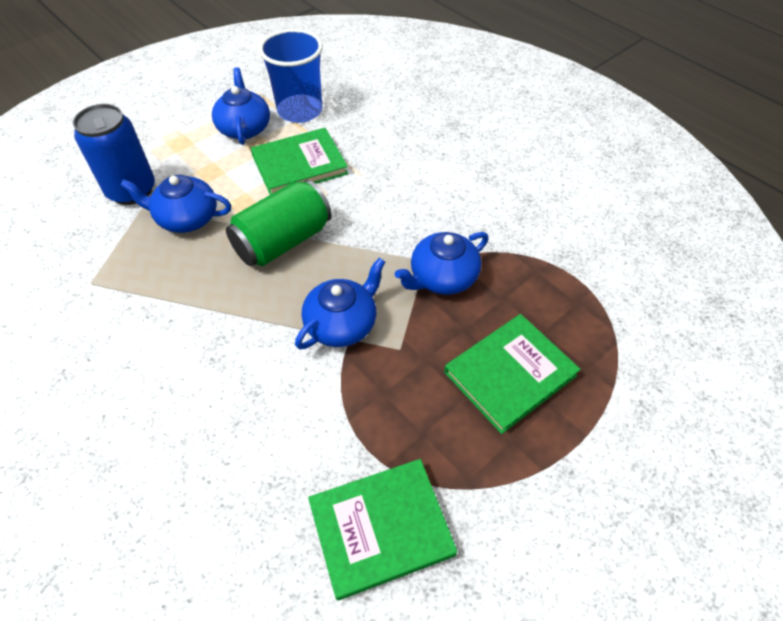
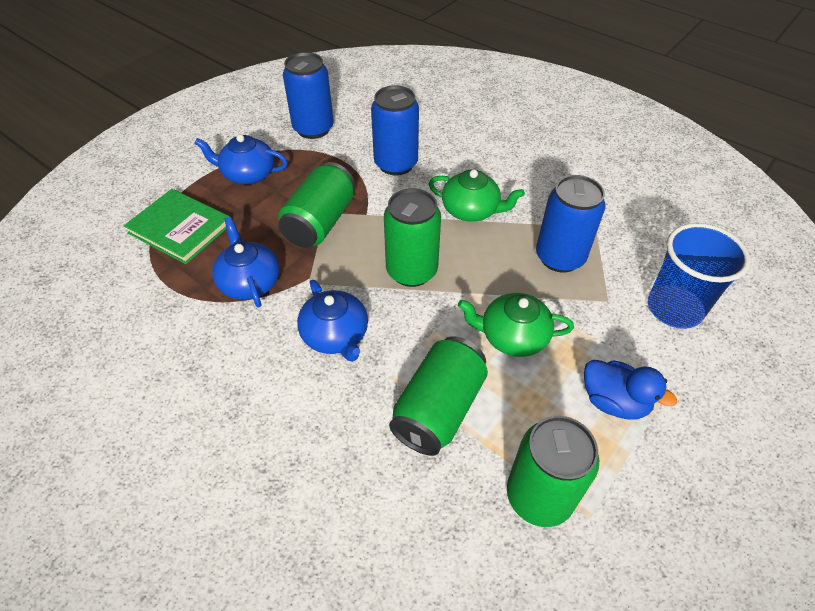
blue can: [73,104,155,205] = 1 -> [283,52,334,139] [371,85,419,176] [536,175,605,273] = 3
blue duck: none = 0 -> [584,360,677,420] = 1
blue teapot: [120,175,232,233] [212,67,270,145] [295,258,385,349] [395,232,488,295] = 4 -> [194,134,288,185] [212,217,280,307] [297,280,368,362] = 3
green book: [251,128,348,195] [308,459,457,601] [444,314,581,434] = 3 -> [124,189,230,264] = 1
green can: [226,180,332,266] = 1 -> [278,162,355,248] [384,188,441,287] [389,336,488,456] [507,416,599,527] = 4
green teapot: none = 0 -> [429,169,525,222] [458,293,574,357] = 2

